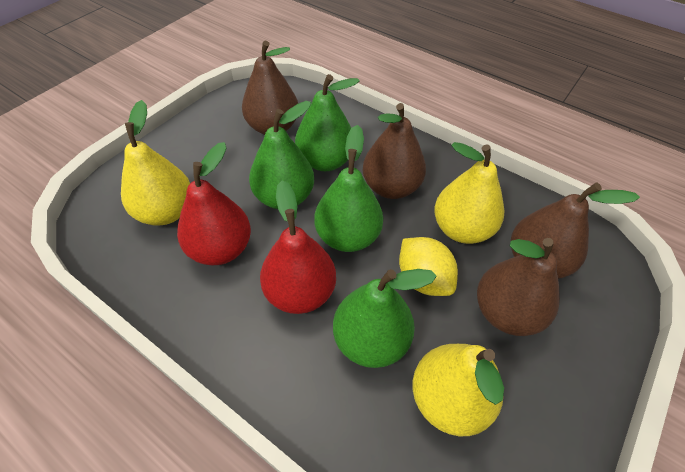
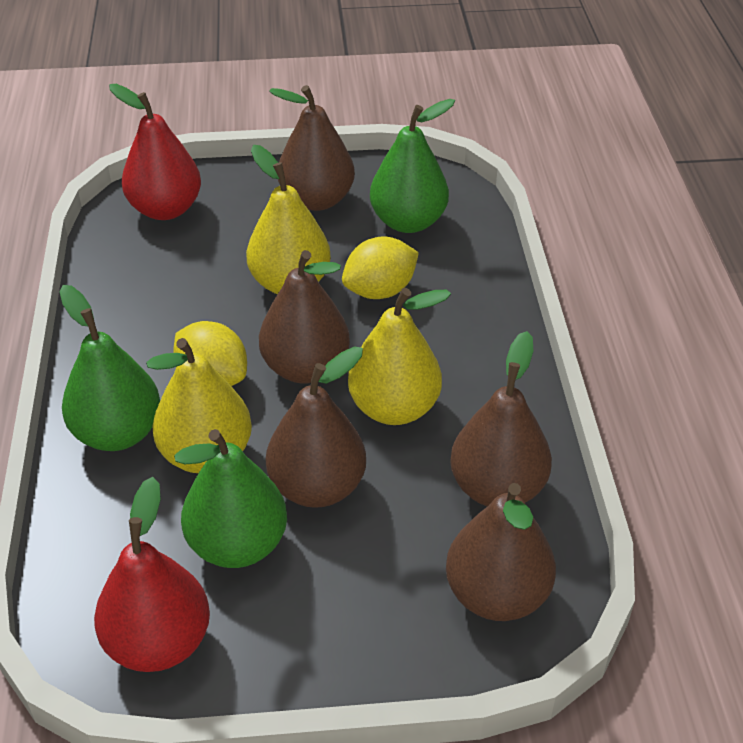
brown pear: [242,41,298,135] [362,103,426,199] [477,238,560,336] [511,182,640,279] = 4 -> [259,250,350,384] [266,346,366,508] [269,85,355,211] [446,483,556,621] [450,331,552,507] = 5
green pear: [249,101,314,209] [295,74,360,171] [314,125,383,252] [333,269,437,368] = 4 -> [60,285,160,451] [174,429,287,568] [370,99,455,233] = 3
yellow lemon: [399,237,458,296] = 1 -> [173,321,247,386] [342,237,419,299] = 2

